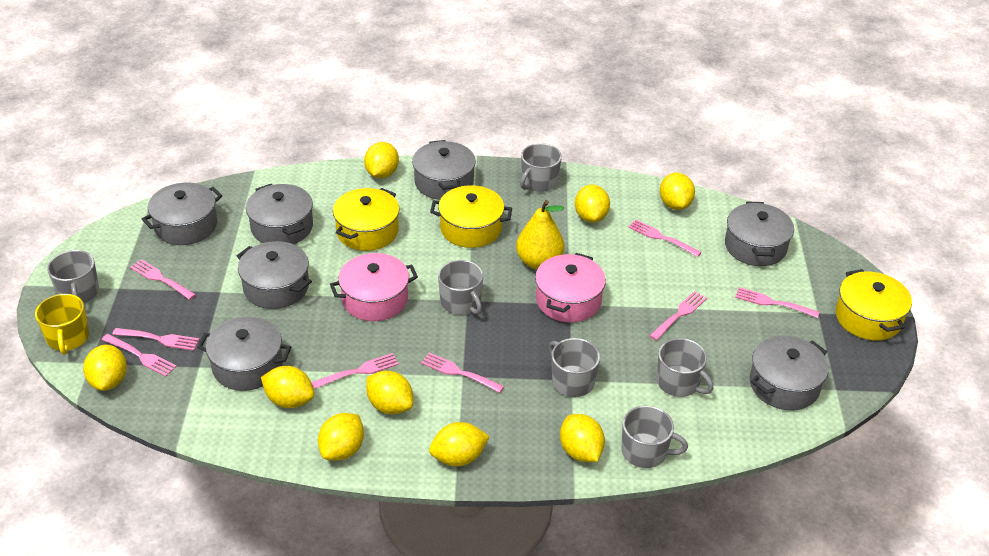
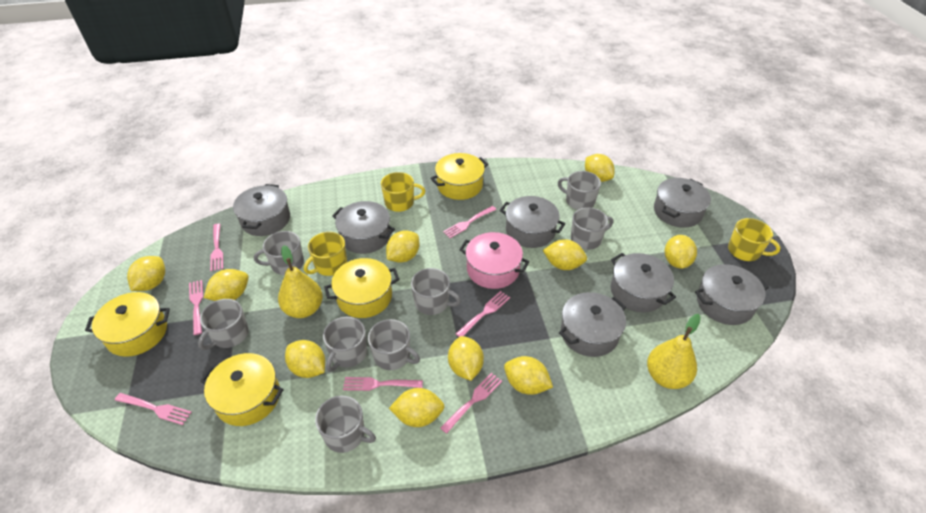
grey mug: [47,250,99,303] [438,260,483,315] [520,143,562,192] [548,338,600,397] [621,406,688,468] [657,338,713,397] = 6 -> [198,299,249,350] [254,231,304,275] [315,396,376,453] [323,317,367,372] [368,319,420,370] [411,268,461,315] [558,171,601,210] [571,207,613,250] = 8
pink fork: [102,334,177,377] [112,328,200,351] [130,259,196,300] [311,353,399,389] [421,353,504,393] [628,220,702,257] [650,291,707,340] [735,287,819,318] = 8 -> [115,393,192,425] [189,280,203,335] [210,224,223,271] [343,377,423,391] [440,373,502,434] [443,206,496,238] [456,291,510,337] = 7
pink pot: [330,253,418,321] [535,253,606,322] = 2 -> [459,232,529,289] = 1
yellow lemon: [83,345,127,391] [261,366,314,408] [318,413,364,461] [364,142,399,178] [366,371,413,414] [429,422,490,466] [560,414,605,462] [575,185,610,223] [660,173,695,210] = 9 -> [127,256,165,291] [204,269,249,301] [285,340,325,378] [386,230,420,263] [389,388,445,427] [448,336,484,381] [504,356,553,395] [543,239,587,270] [585,154,615,182] [665,235,697,269] = 10
yellow mug: [35,294,89,354] = 1 -> [304,232,347,276] [381,172,425,212] [728,218,781,261] = 3
yellow pear: [516,200,564,269] = 1 -> [278,245,323,318] [647,314,701,389] = 2
yellow pot: [333,188,400,251] [430,185,512,248] [836,269,912,341] = 3 -> [85,292,170,357] [200,353,284,426] [324,258,399,318] [431,153,488,200] = 4

